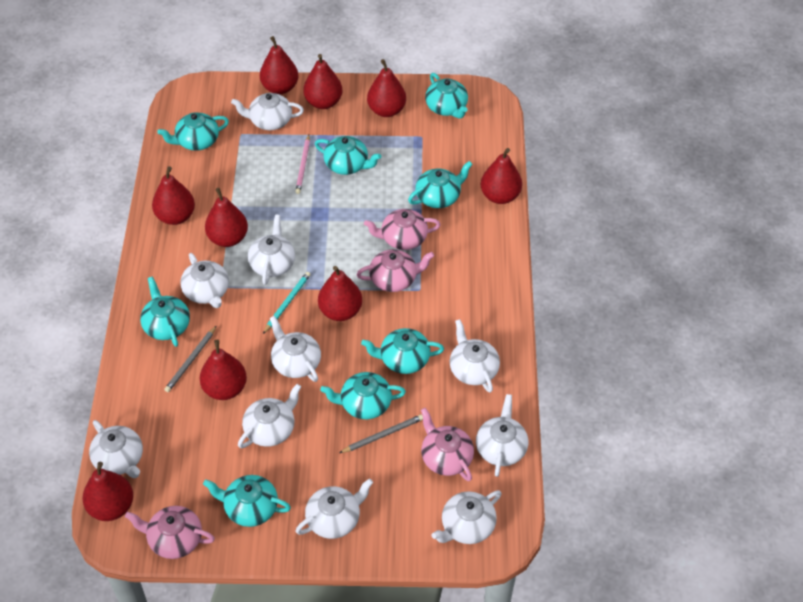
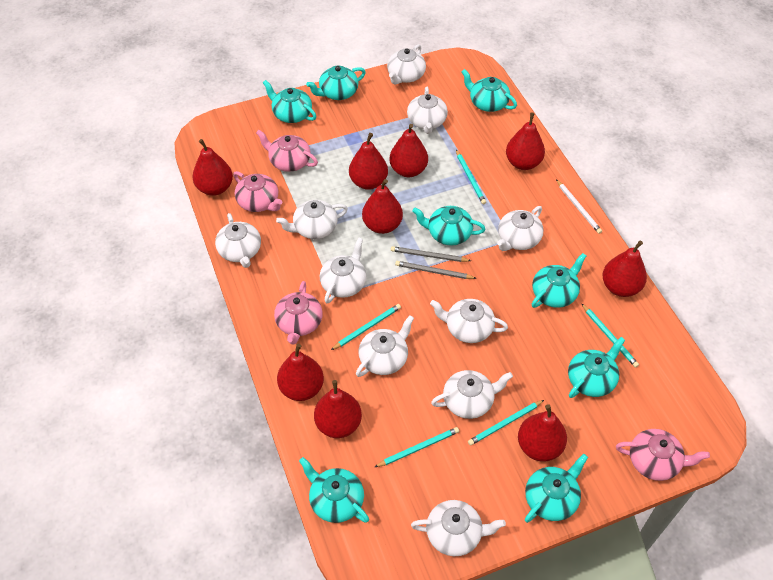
pink pencil: [295,135,310,194] = 1 -> none = 0
turquoise pencil: [263,272,311,334] = 1 -> [331,304,401,350] [375,427,459,467] [456,150,486,204] [468,400,544,446] [581,303,639,368] = 5
white pencil: none = 0 -> [556,179,602,234] = 1

